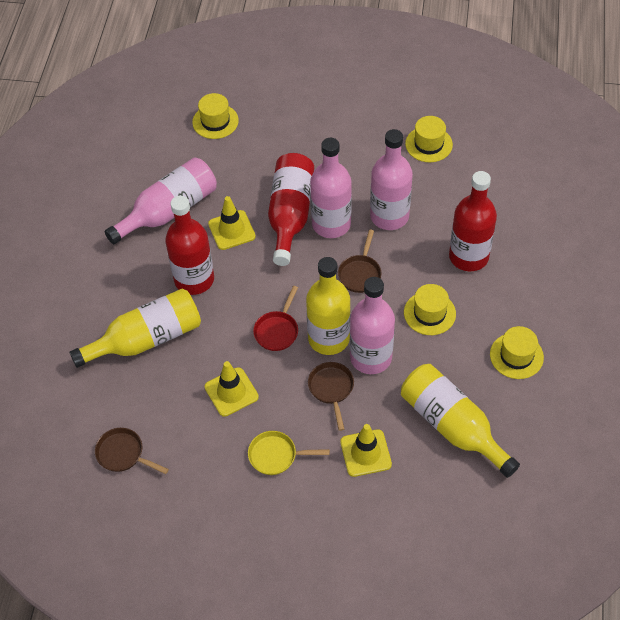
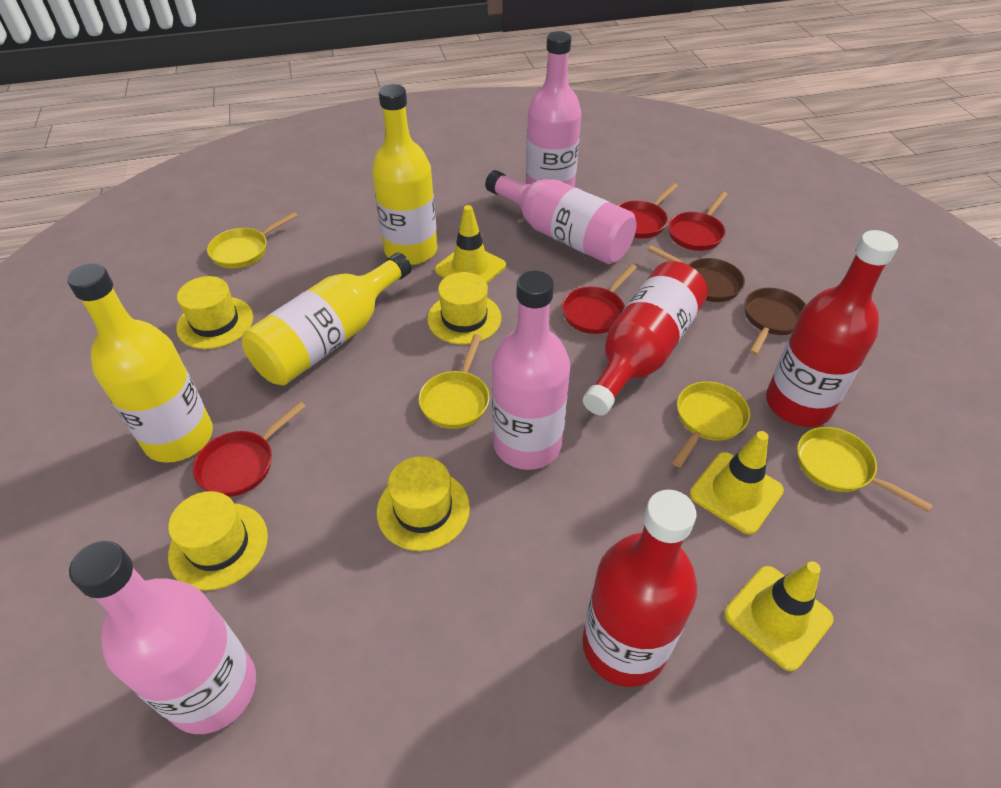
brown pan: [95,428,169,474] [308,362,354,431] [338,229,381,293] = 3 -> [648,246,745,302] [744,288,806,355] = 2
red pan: [253,286,298,351] = 1 -> [193,401,306,497] [562,264,637,334] [618,183,678,238] [668,192,728,251] = 4
yellow pan: [248,431,330,475] = 1 -> [207,212,298,269] [419,334,490,429] [672,382,750,467] [797,427,933,512] = 4

